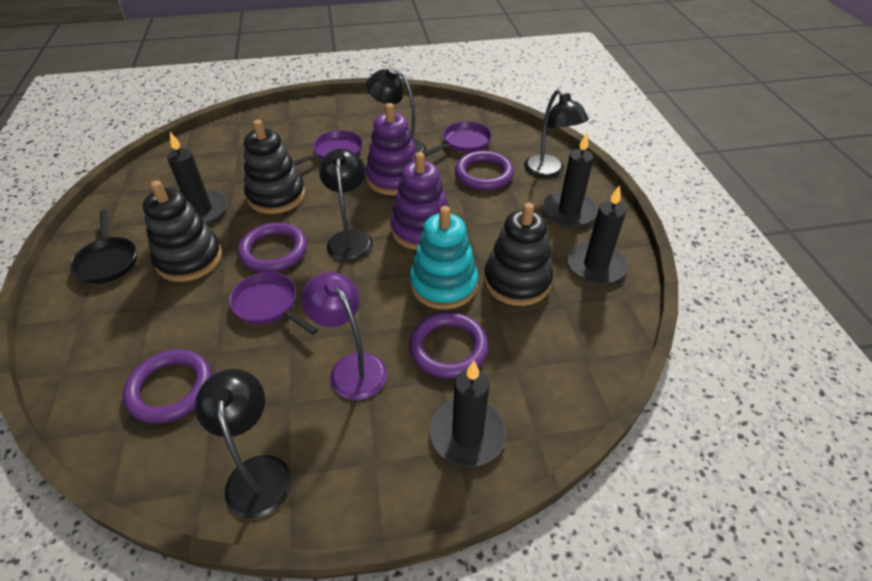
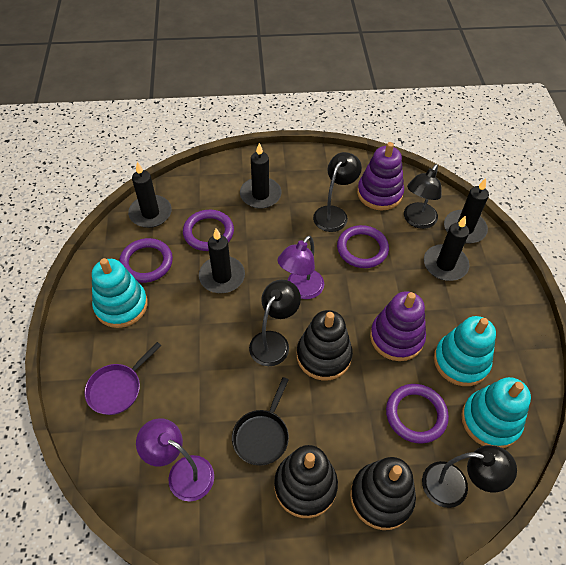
black candle: [167,132,227,224] [430,361,507,467] [543,133,598,227] [567,185,628,284] = 4 -> [128,162,172,228] [199,228,245,293] [240,143,282,209] [424,215,469,281] [444,178,489,244] = 5
purple lamp: [301,272,387,400] = 1 -> [136,418,214,501] [278,235,324,299] = 2
purple pan: [229,272,318,335] [293,130,363,166] [423,121,492,156] = 3 -> [84,342,161,415] = 1
turquoise stacking toy: [410,206,478,310] = 1 -> [92,258,148,328] [434,316,496,386] [461,377,531,448] = 3

